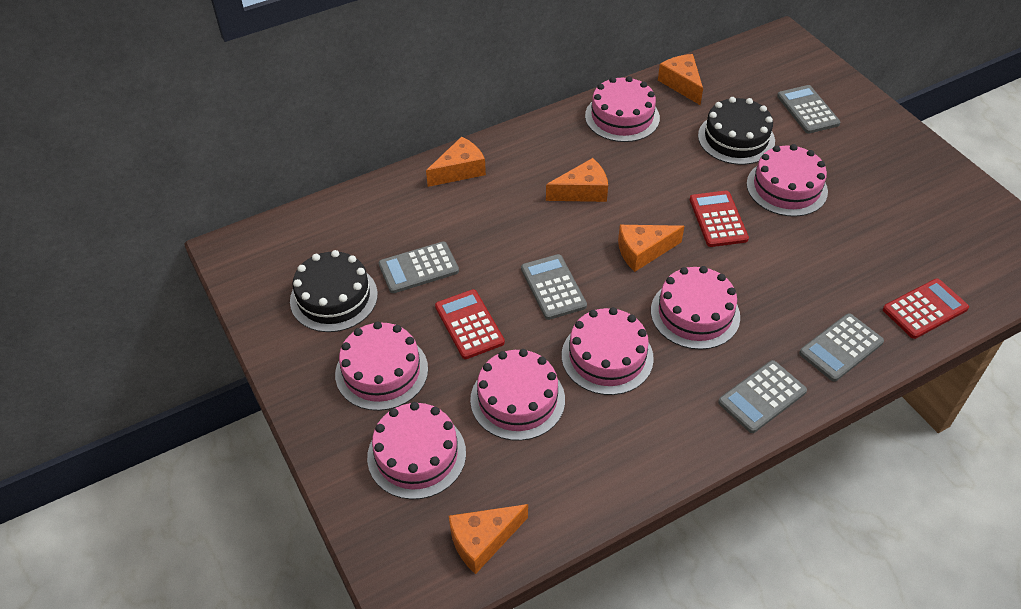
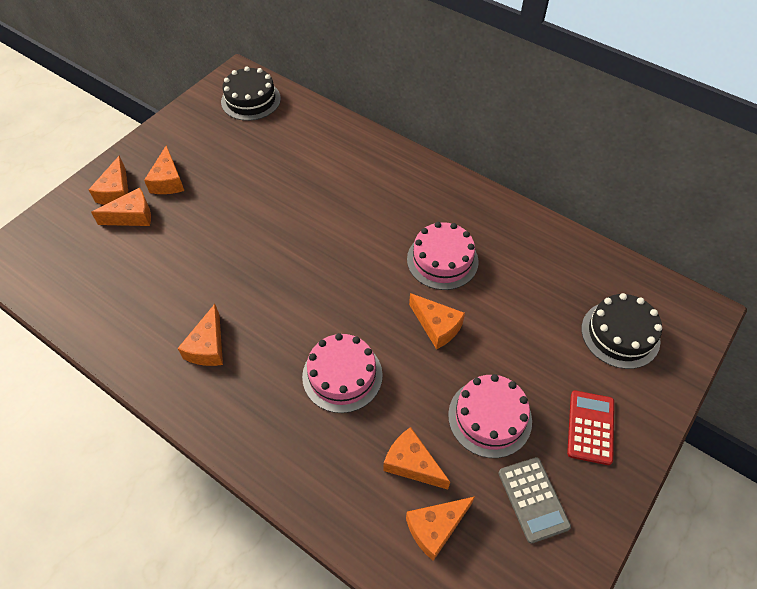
grey calculator: [379,241,459,293] [521,254,587,320] [718,360,807,433] [777,85,841,134] [799,313,884,382] = 5 -> [498,457,571,544] = 1
orange cheese: [426,136,486,187] [449,504,528,574] [546,158,608,202] [618,225,684,272] [658,54,703,105] = 5 -> [88,155,128,205] [91,188,151,226] [144,145,184,194] [177,304,223,366] [383,427,450,490] [406,497,475,561] [409,293,465,350] = 7
pink cake: [335,321,428,411] [367,402,466,499] [470,349,565,441] [562,307,654,395] [585,76,660,142] [651,266,740,350] [747,144,828,217] = 7 -> [302,333,383,413] [407,222,479,290] [448,374,532,458] = 3
red calculator: [435,289,505,359] [690,191,749,247] [883,279,969,339] = 3 -> [567,390,614,465] = 1

